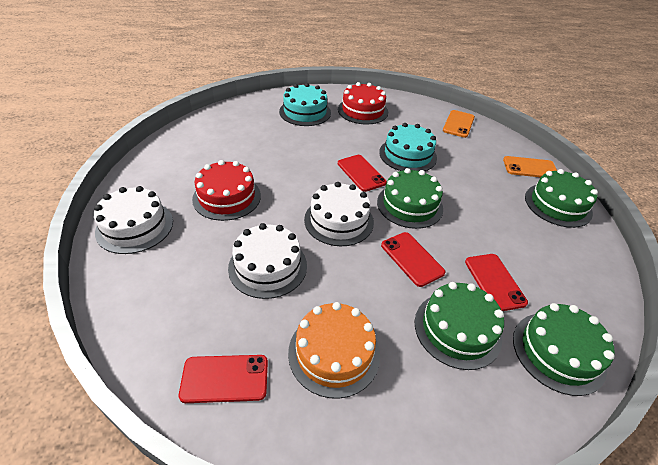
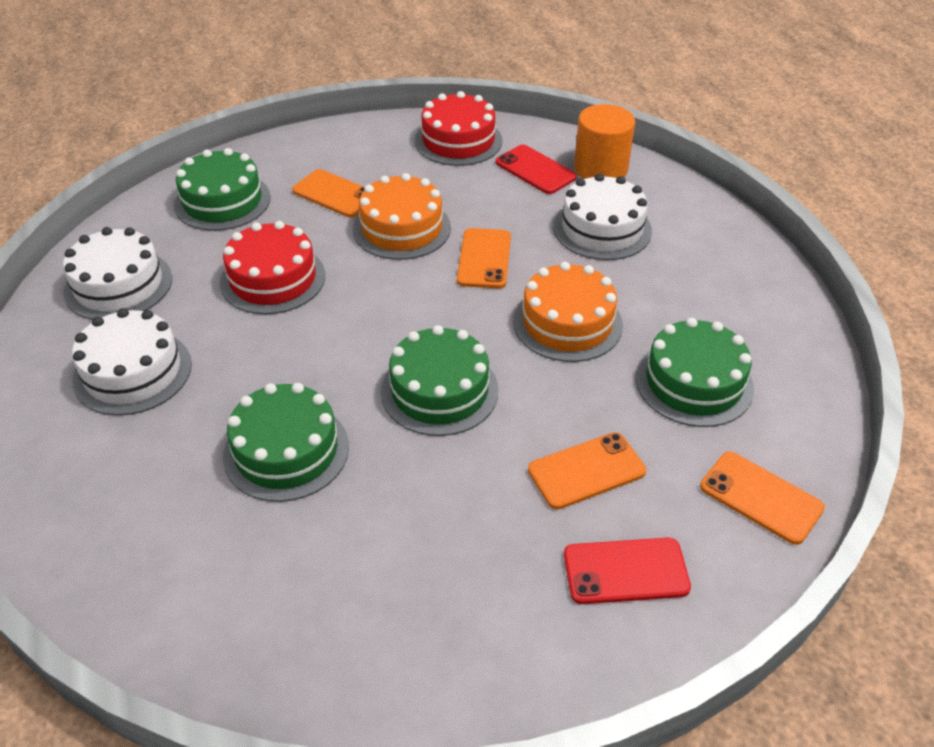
orange cake: [288,302,380,399] = 1 -> [353,173,451,260] [513,262,623,362] = 2
orange cylinder: none = 0 -> [574,104,635,179] = 1
orange phone: [443,110,475,138] [503,156,557,177] = 2 -> [292,169,365,217] [457,228,511,289] [528,432,646,509] [700,452,825,545] = 4
red phone: [179,355,268,403] [338,155,387,192] [381,232,445,287] [465,254,528,311] = 4 -> [496,145,577,194] [564,538,691,604] = 2
turquoise cake: [279,83,331,126] [379,123,437,171] = 2 -> none = 0

